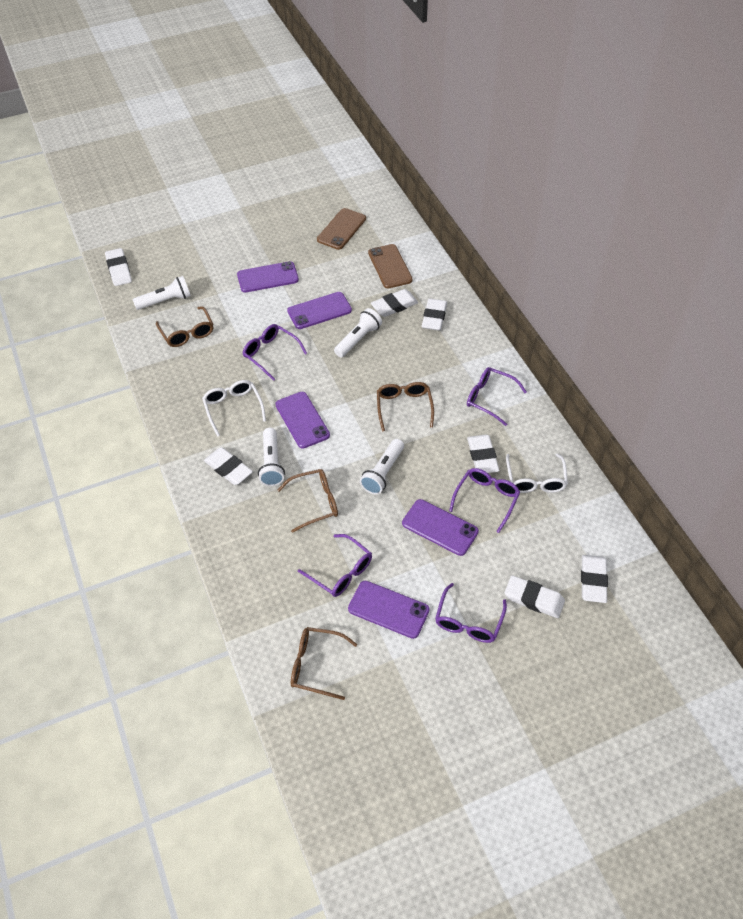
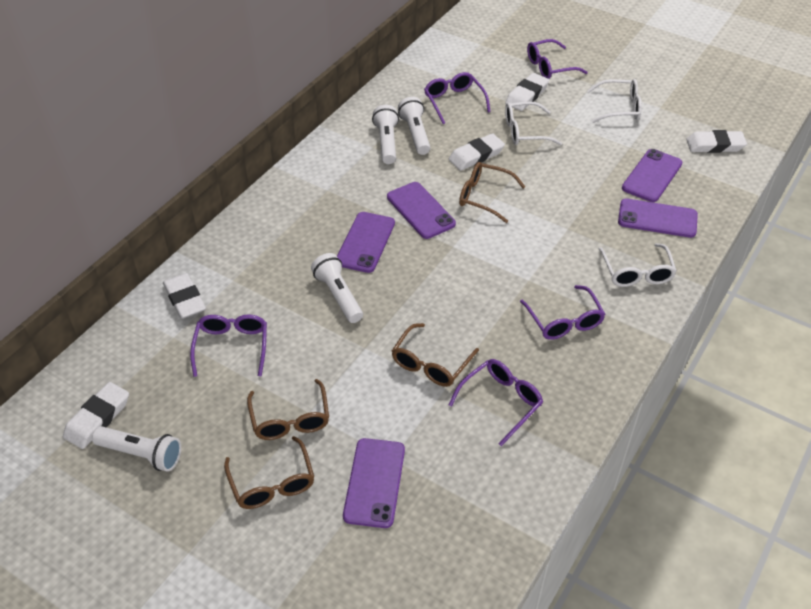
brown phone: [317,208,366,250] [368,244,413,288] = 2 -> none = 0
white eraser: [105,248,132,286] [204,447,253,485] [371,289,418,317] [422,298,447,331] [467,435,499,473] [505,575,565,618] [581,555,608,603] = 7 -> [63,382,129,449] [163,273,206,319] [449,133,505,171] [505,73,549,111] [687,130,747,153] = 5
white glasses: [202,380,266,437] [506,453,568,493] = 2 -> [505,102,562,145] [587,79,642,123] [599,243,677,287] = 3

